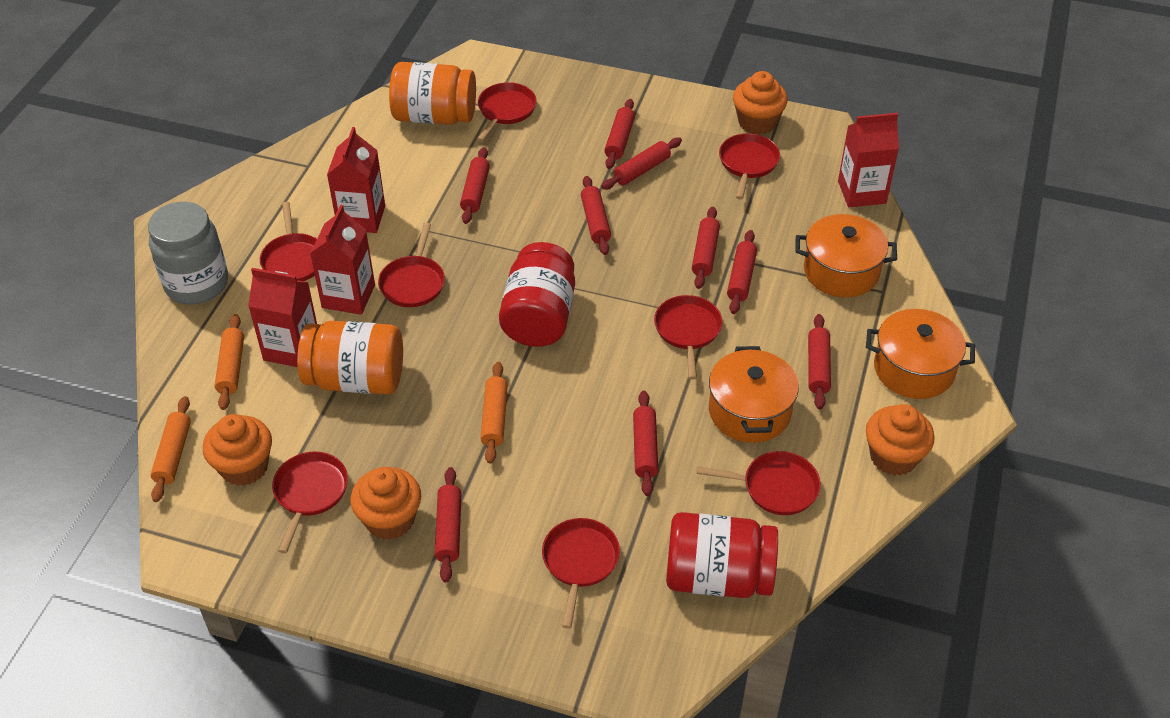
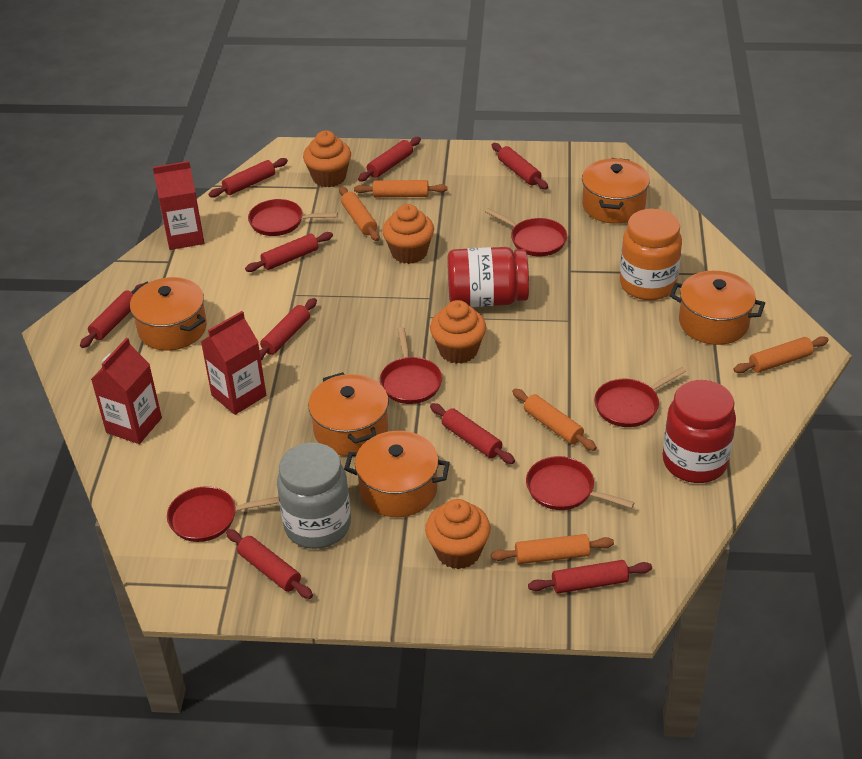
orange jar: [297,321,403,394] [389,62,476,125] = 2 -> [620,209,682,300] = 1
orange pot: [709,346,799,443] [795,214,897,297] [866,309,975,399] = 3 -> [130,277,207,351] [308,372,389,456] [344,431,450,517] [582,158,650,224] [670,271,765,345] = 5
orange rolling pin: [150,396,191,502] [215,314,244,410] [480,362,508,464] = 3 -> [339,187,380,241] [354,180,448,197] [491,534,614,564] [512,389,597,451] [733,336,829,373] = 5
red carton: [248,268,317,367] [310,205,375,315] [327,127,385,233] [838,113,899,207] = 4 -> [91,338,162,444] [153,161,204,250] [201,311,266,415] = 3
red pan: [260,202,317,281] [272,451,348,553] [378,223,445,307] [477,82,537,142] [542,518,620,629] [654,295,722,379] [696,451,821,515] [719,133,780,200] = 8 -> [167,486,279,542] [248,199,338,236] [380,327,442,404] [485,208,567,256] [526,456,635,510] [594,367,686,427] = 6

